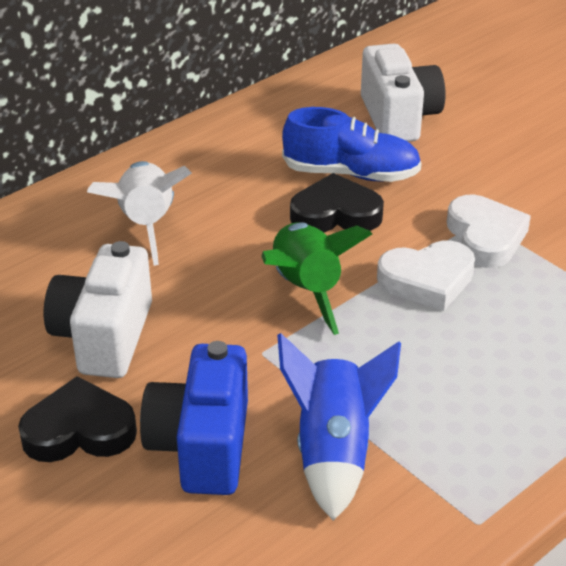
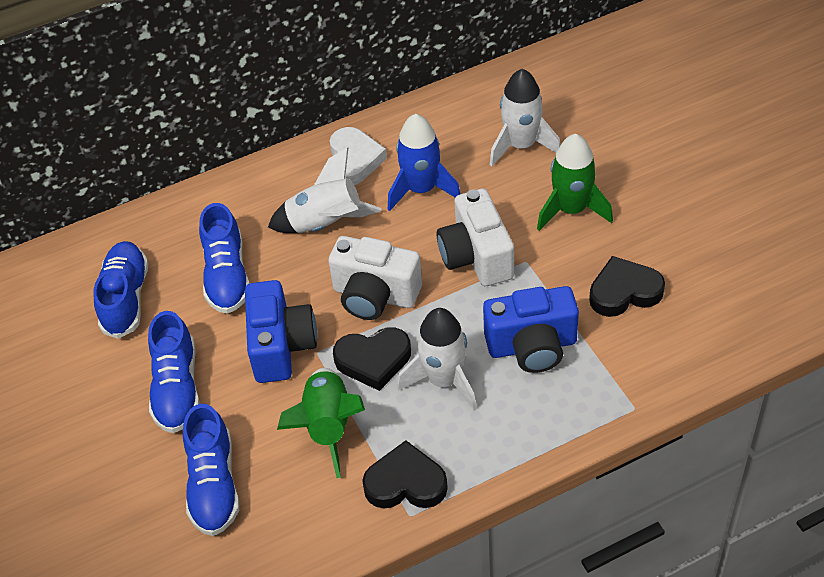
black heart: [18,376,137,462] [290,173,384,233] = 2 -> [333,327,411,391] [362,440,448,509] [589,256,665,317] = 3
blue camera: [140,341,248,495] = 1 -> [245,280,317,383] [483,286,579,373] = 2
blue shoe: [282,107,422,182] = 1 -> [93,241,148,339] [148,311,199,433] [183,404,239,536] [199,203,250,314] = 4
green rocket: [262,222,372,335] = 1 -> [277,368,365,478] [537,134,613,231] = 2
white heart: [377,240,475,311] [447,195,531,268] = 2 -> [330,127,387,185] = 1
white rocket: [87,161,192,266] = 1 -> [268,147,382,233] [398,308,477,411] [490,69,560,166] = 3

